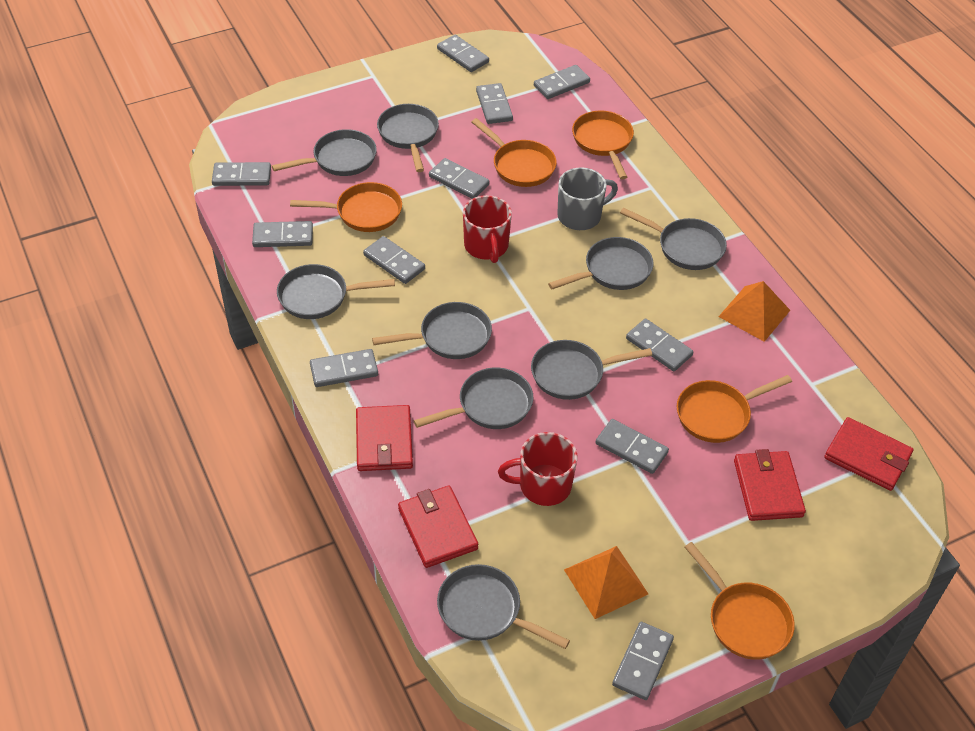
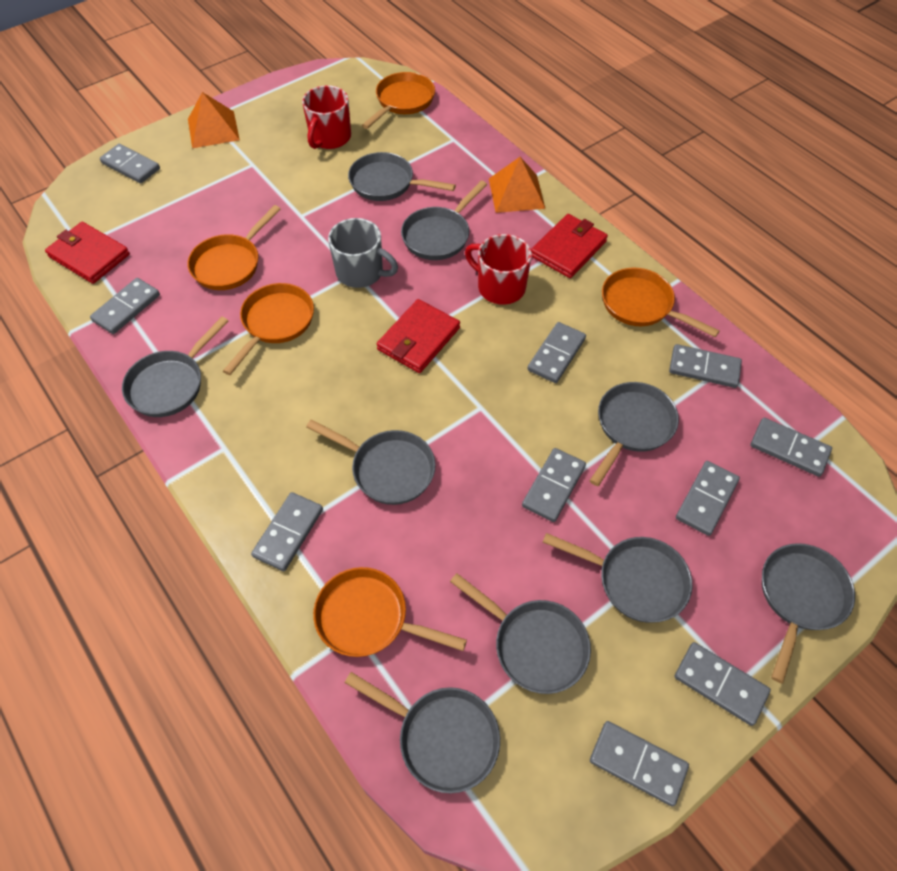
grey domino: [212,162,271,186] [252,221,313,247] [310,349,378,387] [363,236,425,284] [429,158,490,199] [437,35,489,72] [476,83,513,124] [534,65,590,99] [595,419,669,474] [612,622,674,700] [626,319,693,371] = 11 -> [90,278,160,334] [100,144,160,183] [251,492,323,571] [522,448,586,522] [527,322,586,383] [590,721,689,807] [669,344,742,388] [674,642,771,726] [676,461,740,536] [750,418,832,477] = 10
red wallet: [356,405,413,471] [398,486,478,568] [734,449,806,521] [824,417,914,491] = 4 -> [45,222,130,284] [377,299,460,373] [531,214,608,278] = 3

